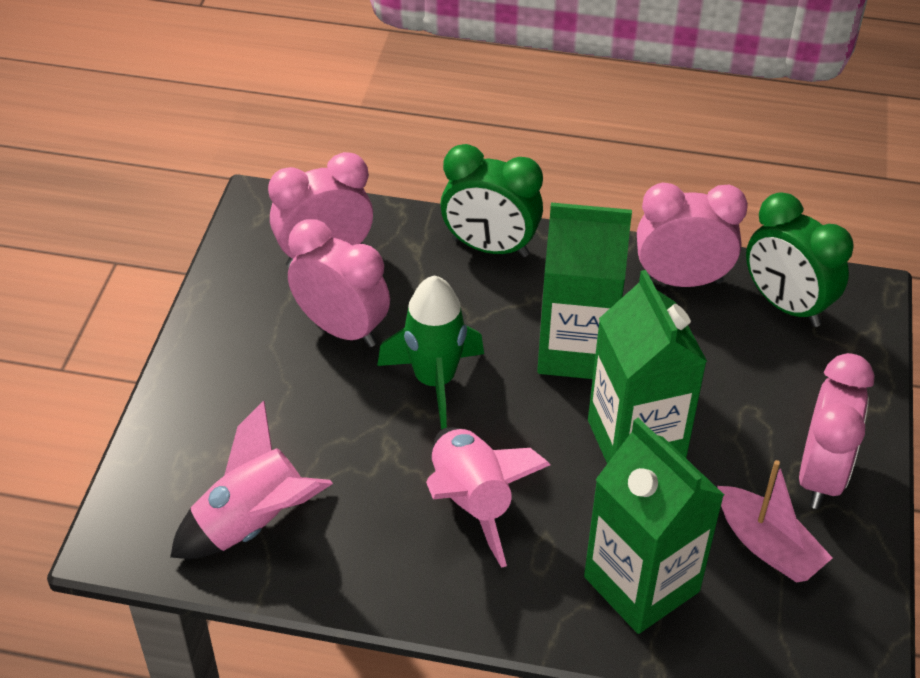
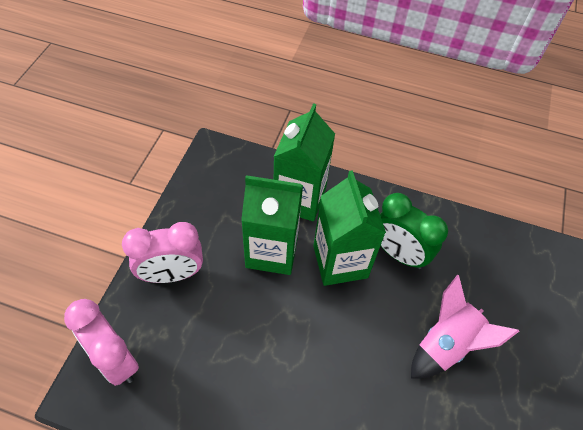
green clock: [440,144,543,257] [746,192,854,327] = 2 -> [380,193,448,269] = 1
green rocket: [377,275,484,429] = 1 -> none = 0
pink boat: [717,460,833,583] = 1 -> none = 0
pink clock: [268,152,373,267] [288,219,390,347] [637,183,748,287] [799,353,875,509] = 4 -> [64,299,139,386] [122,222,203,283] = 2
pink rocket: [170,401,333,559] [426,427,551,568] = 2 -> [411,275,519,378] = 1

